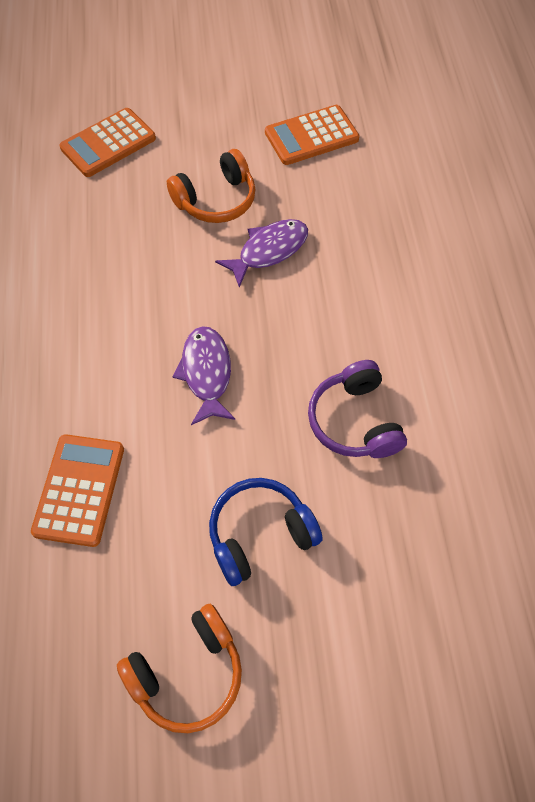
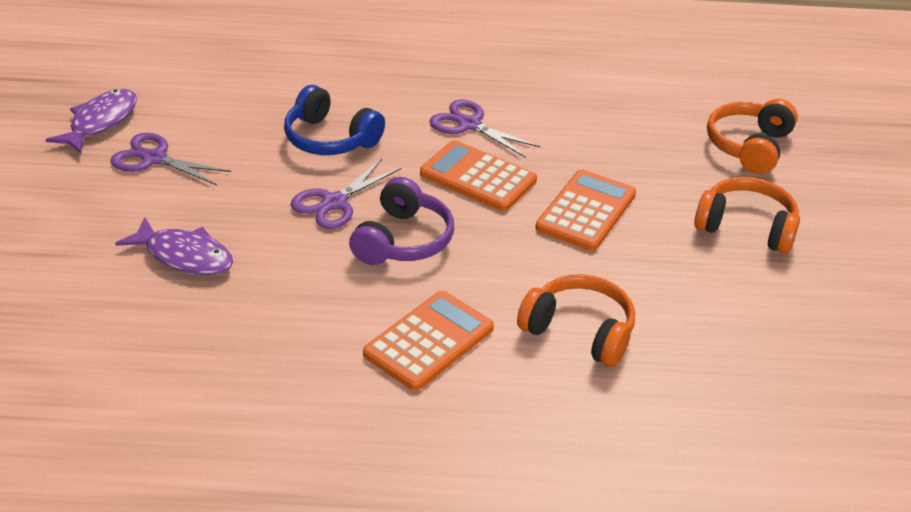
orange headphones: [117,604,242,733] [167,149,256,223] = 2 -> [517,274,635,367] [694,177,800,254] [707,99,798,174] = 3
purple scissors: none = 0 -> [110,133,231,185] [291,159,401,229] [429,100,541,158] = 3

